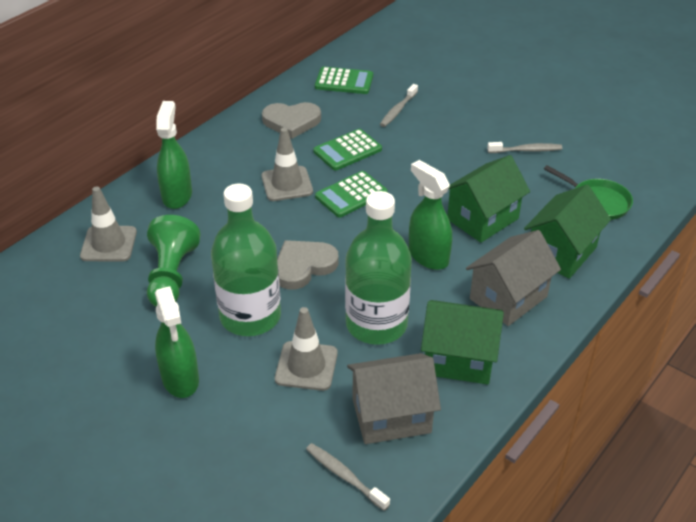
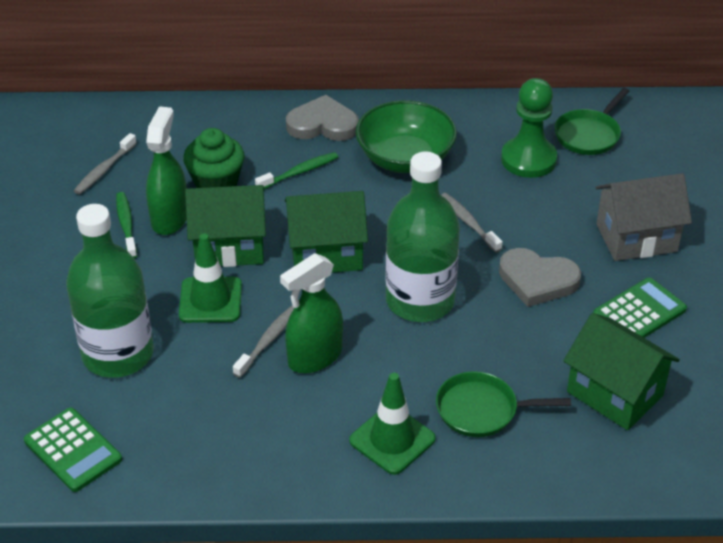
green bowl: none = 0 -> [356,100,457,173] = 1
green calculator: [313,129,382,171] [315,67,373,94] [315,171,388,218] = 3 -> [24,408,122,492] [593,278,687,338] = 2
green cupcake: none = 0 -> [183,128,245,188] = 1
green pan: [544,165,633,220] = 1 -> [436,371,571,437] [555,88,629,155] = 2
green spray bottle: [155,286,199,398] [156,101,192,209] [409,160,452,270] = 3 -> [146,106,187,235] [280,253,343,373] = 2
green toothbrush: none = 0 -> [116,192,137,259] [255,152,338,189] = 2
green traffic cone: none = 0 -> [179,233,242,323] [349,373,436,475] = 2
grey house: [347,353,441,444] [466,230,561,326] = 2 -> [595,173,692,261] = 1
grey traffic cone: [80,186,137,261] [261,128,313,201] [275,307,338,391] = 3 -> none = 0

